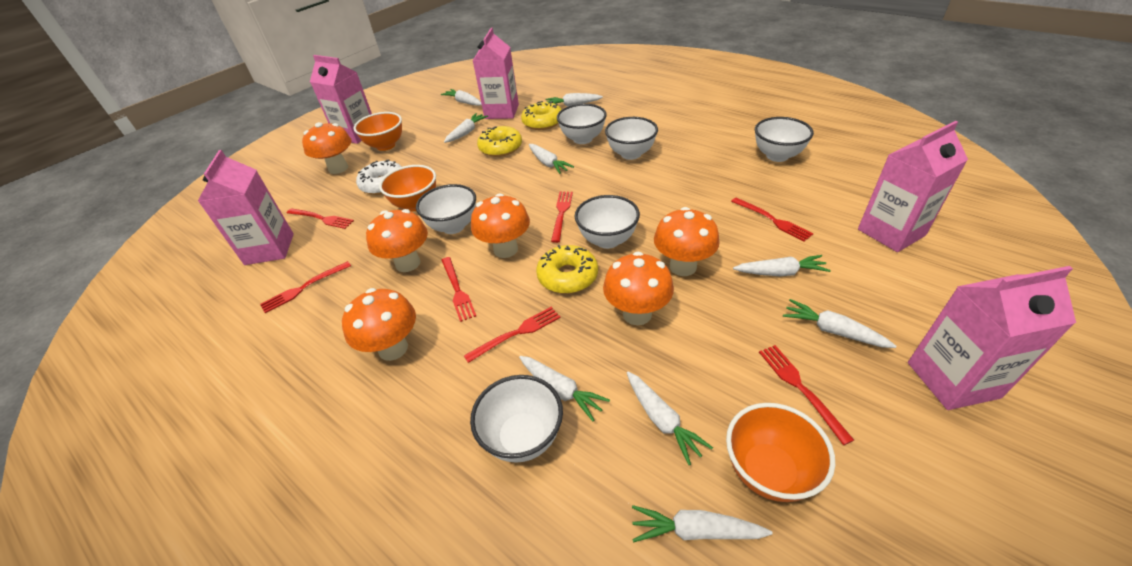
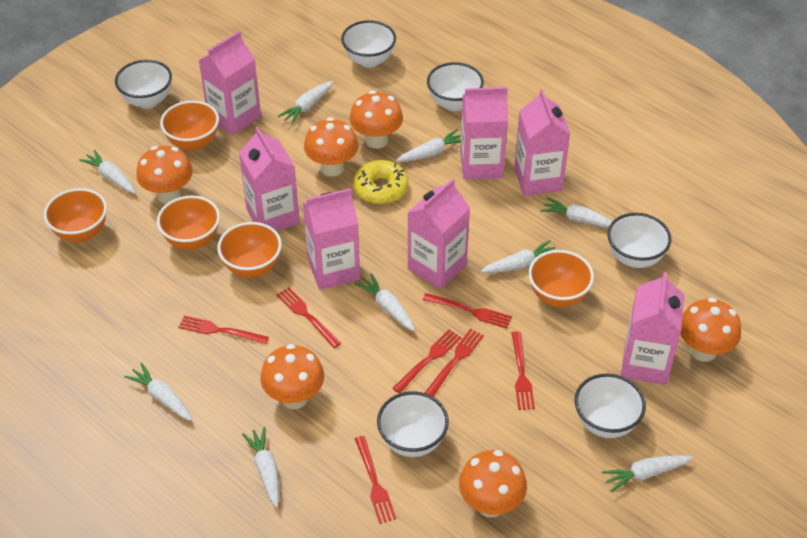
orange bowl: [353,112,402,151] [379,165,436,211] [726,403,835,502] = 3 -> [44,188,107,242] [157,195,220,250] [160,101,219,151] [217,222,282,278] [528,250,594,307] = 5
pink carton: [198,150,294,265] [310,55,372,144] [473,28,519,119] [858,121,968,252] [908,266,1076,410] = 5 -> [199,31,261,135] [239,127,300,231] [303,188,360,290] [407,178,470,289] [460,87,508,179] [514,89,570,196] [621,272,685,385] = 7
white donut: [356,159,402,195] = 1 -> none = 0
yellow donut: [477,126,522,157] [521,101,562,130] [536,245,598,294] = 3 -> [353,160,409,204] = 1

